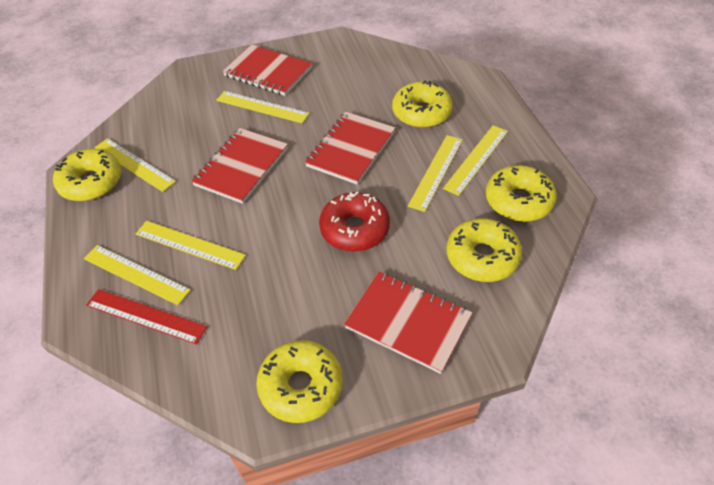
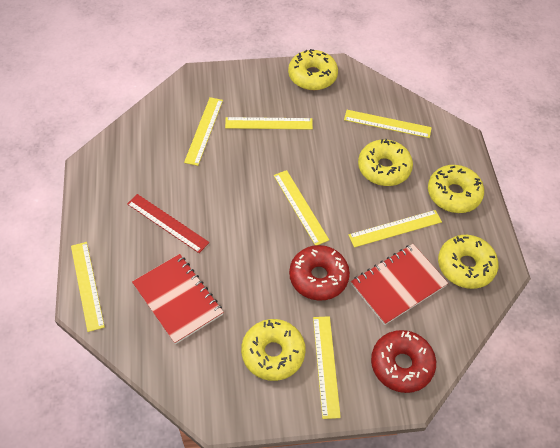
red donut: [319,191,390,252] = 1 -> [289,245,350,301] [371,330,436,393] = 2
red notebook: [191,128,288,204] [222,45,312,96] [305,112,395,184] [344,271,472,374] = 4 -> [132,254,224,345] [351,244,448,325] = 2
yellow ruler: [84,245,191,305] [94,138,176,192] [136,221,246,270] [216,91,309,123] [408,135,463,212] [443,125,508,196] = 6 -> [71,242,105,332] [184,97,223,166] [225,117,313,130] [274,170,329,245] [313,316,341,419] [344,110,432,138] [348,210,442,248] = 7

